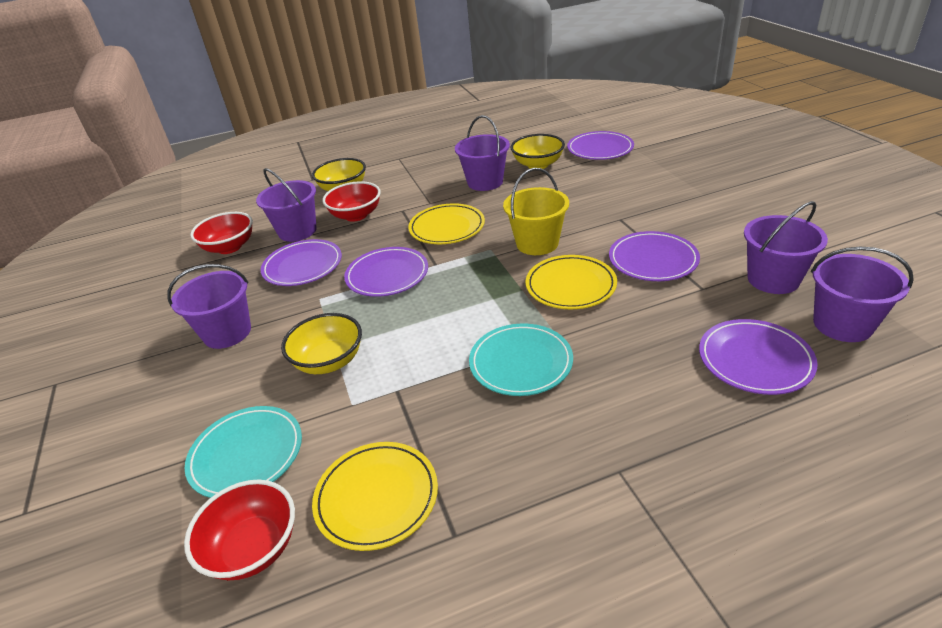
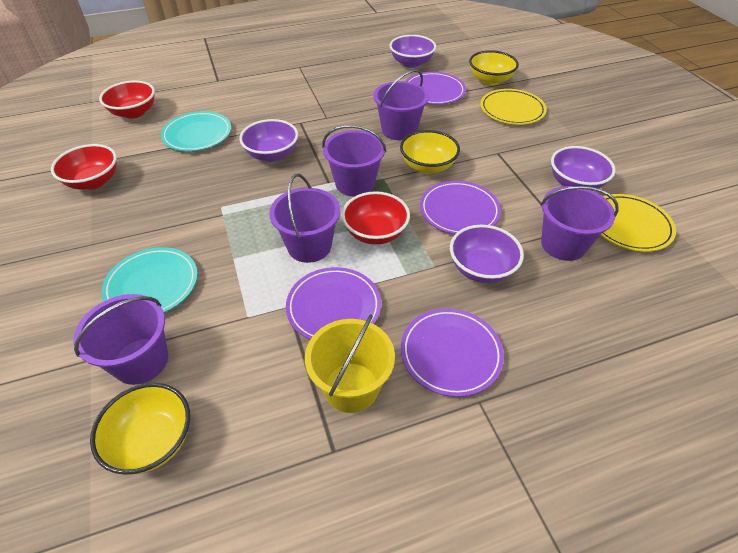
purple bowl: none = 0 -> [239,119,298,162] [390,35,436,68] [450,225,524,283] [551,146,615,191] = 4
purple plate: [261,239,342,286] [344,247,428,297] [567,131,634,160] [609,231,700,281] [699,319,818,395] = 5 -> [286,267,381,339] [401,308,504,397] [406,72,466,105] [420,181,501,235] = 4
yellow plate: [312,442,438,551] [408,203,485,244] [526,255,617,309] = 3 -> [480,89,547,125] [601,194,676,252] = 2

